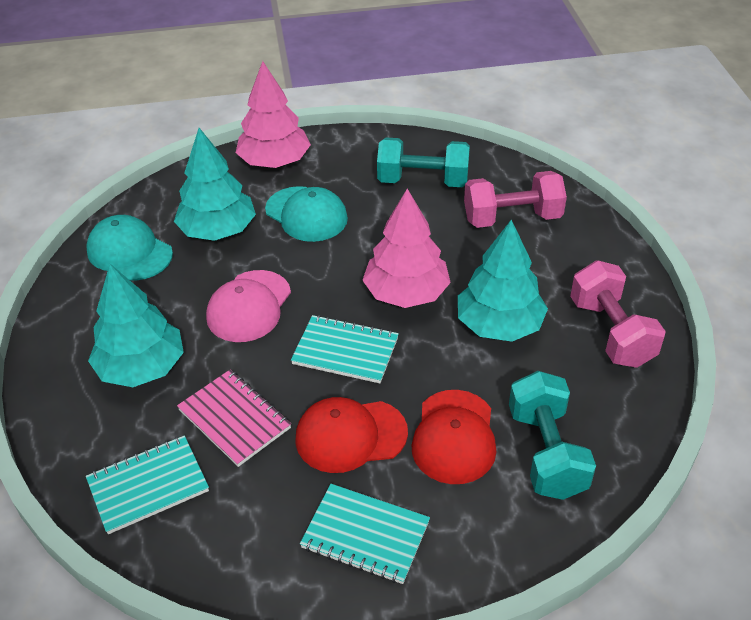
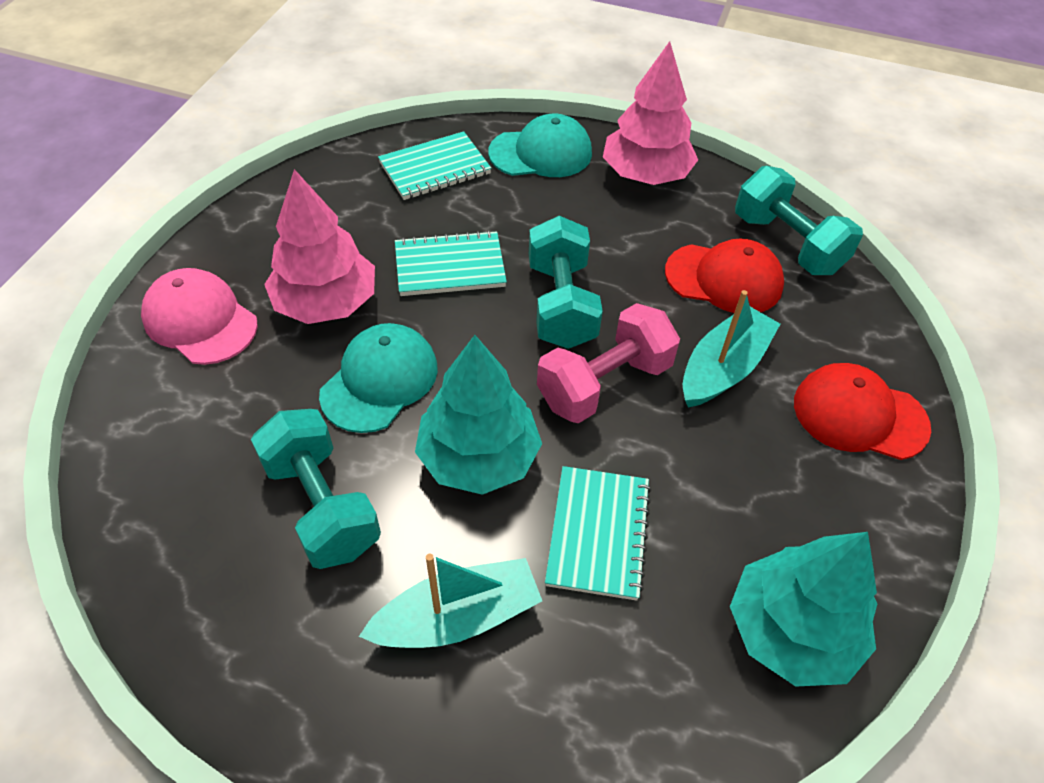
pink dumbbell: [464,171,567,228] [570,261,666,368] = 2 -> [537,303,680,423] = 1
pink notebook: [177,370,291,467] = 1 -> none = 0
turquoise boat: none = 0 -> [359,554,542,648] [683,290,780,408] = 2
turquoise dumbbell: [377,137,470,187] [509,371,596,500] = 2 -> [251,409,381,569] [529,216,603,349] [735,166,863,275] = 3
turquoise tree: [88,264,184,387] [174,128,256,241] [458,220,548,342] = 3 -> [415,335,542,495] [730,532,877,687] = 2

